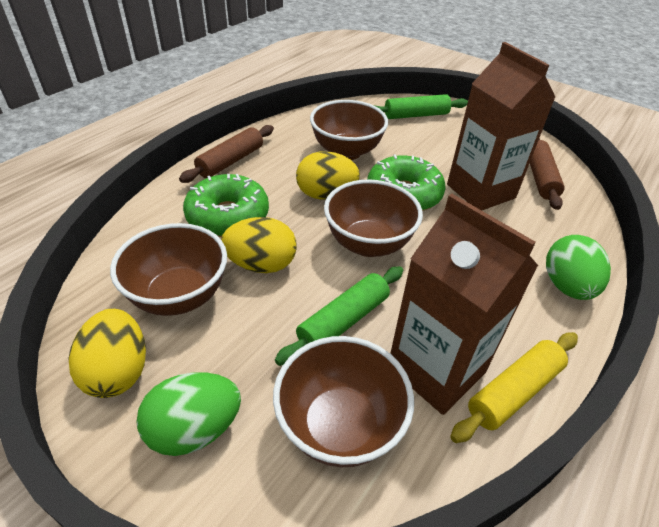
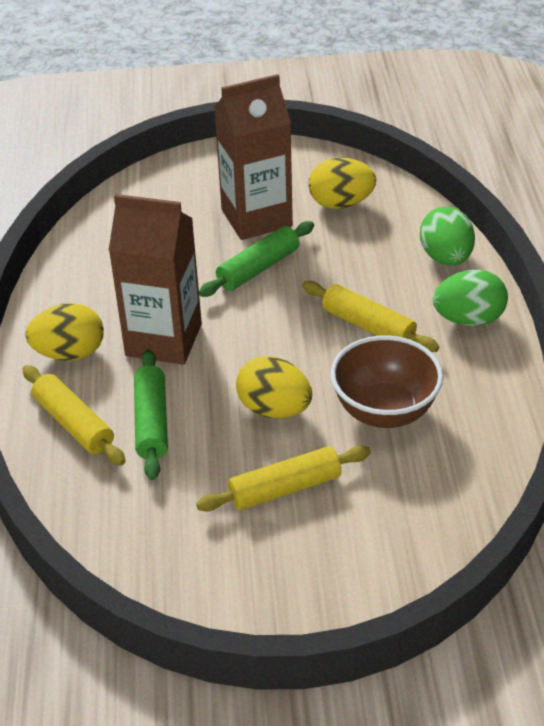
brown bowl: [110,223,227,316] [273,336,414,467] [310,100,388,160] [324,179,423,257] = 4 -> [331,335,443,428] = 1
brown rolling pin: [179,125,274,183] [530,138,565,210] = 2 -> none = 0
green donut: [183,174,269,237] [367,154,445,211] = 2 -> none = 0
yellow rolling pin: [450,332,578,443] = 1 -> [22,365,126,466] [196,445,371,512] [302,281,439,352] = 3

